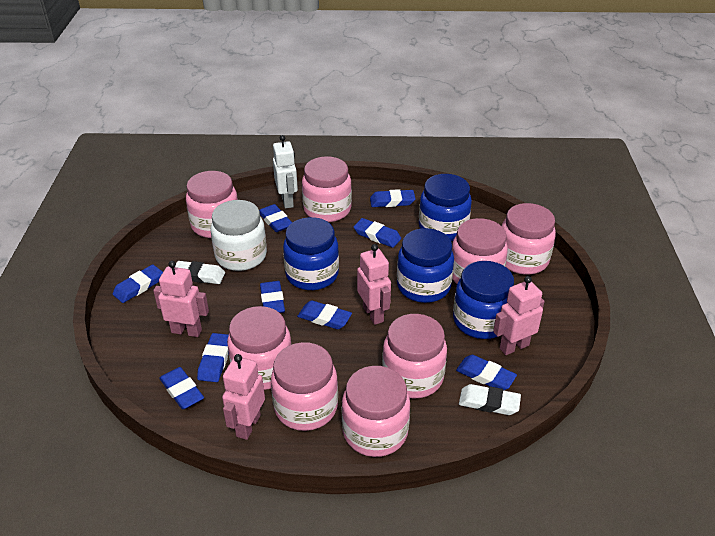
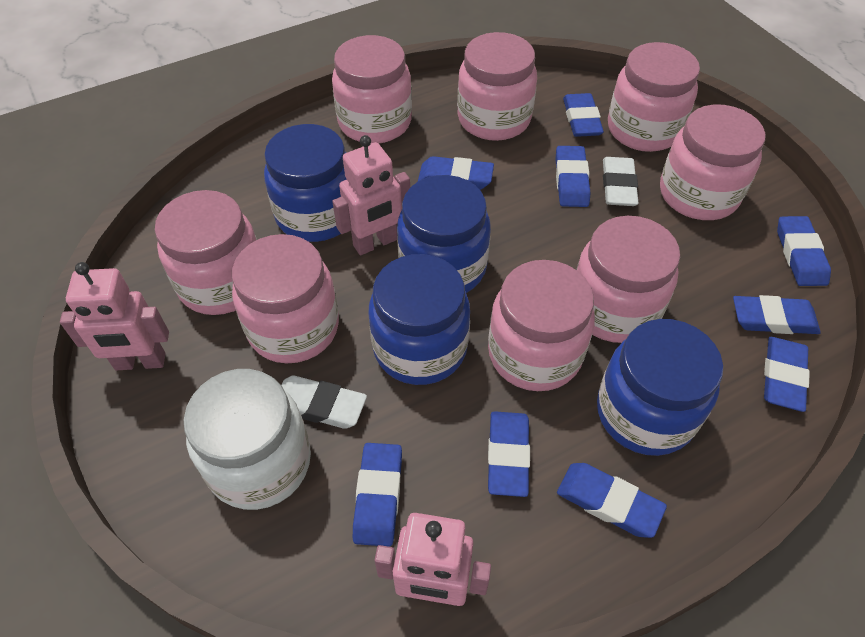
pink robot: [153,261,209,337] [222,354,265,440] [357,244,391,325] [493,276,545,355] = 4 -> [60,262,169,371] [332,135,410,256] [374,513,491,606] = 3
white robot: [273,135,298,208] = 1 -> none = 0

